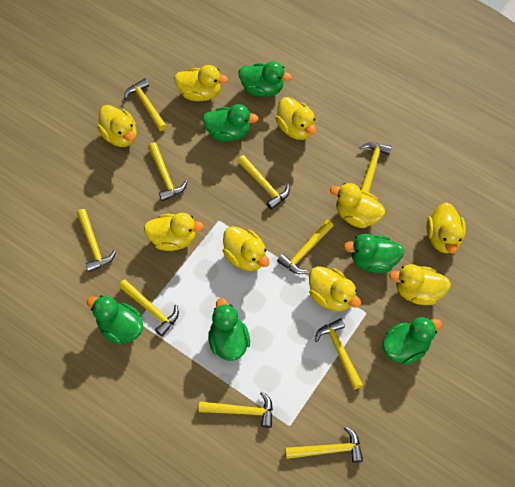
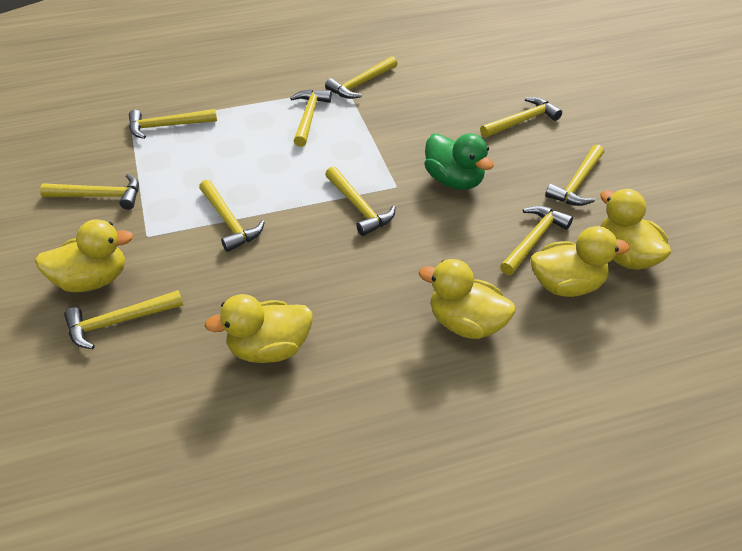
green duck: [87,295,143,345] [202,104,259,141] [208,298,250,361] [239,61,292,97] [344,234,404,273] [383,317,442,365] = 6 -> [424,133,494,190] = 1
yellow duck: [97,105,137,147] [144,213,204,251] [174,65,228,101] [223,226,270,271] [276,97,316,140] [309,266,361,312] [330,183,385,228] [389,264,451,305] [427,203,466,254] = 9 -> [35,219,134,292] [205,294,313,363] [419,259,515,339] [531,226,630,297] [600,189,671,270] = 5

